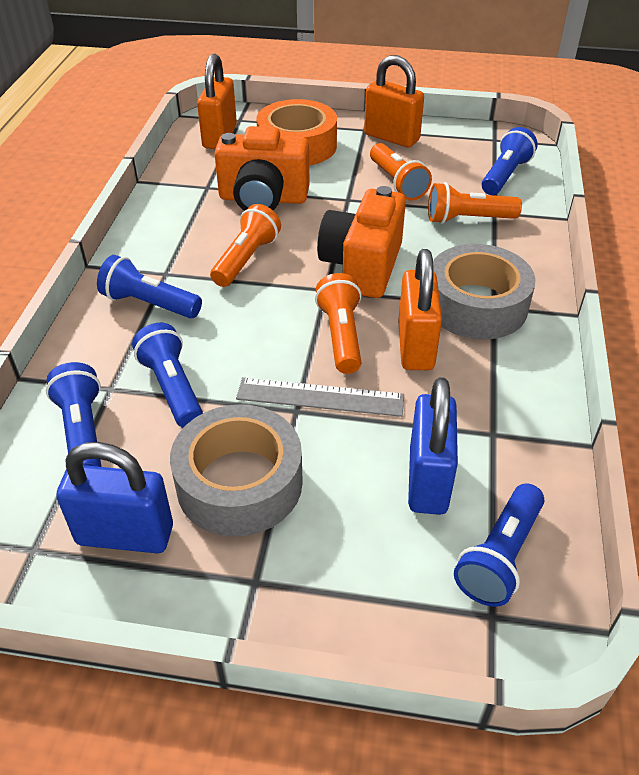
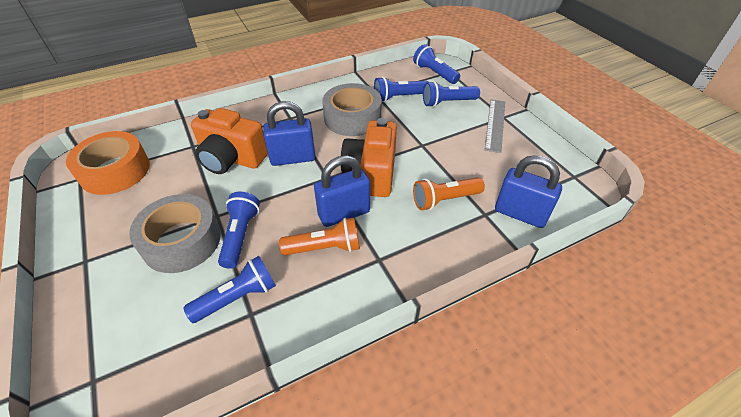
blue padlock: [56,442,173,553] [408,377,458,515] = 2 -> [263,101,316,166] [314,155,370,227] [495,155,562,228] = 3
orange flashlight: [210,204,281,287] [315,273,362,374] [370,143,432,200] [428,182,522,224] = 4 -> [279,217,360,255] [413,177,485,210] = 2
orange padlock: [197,54,237,149] [364,55,424,147] [398,249,442,370] = 3 -> none = 0

